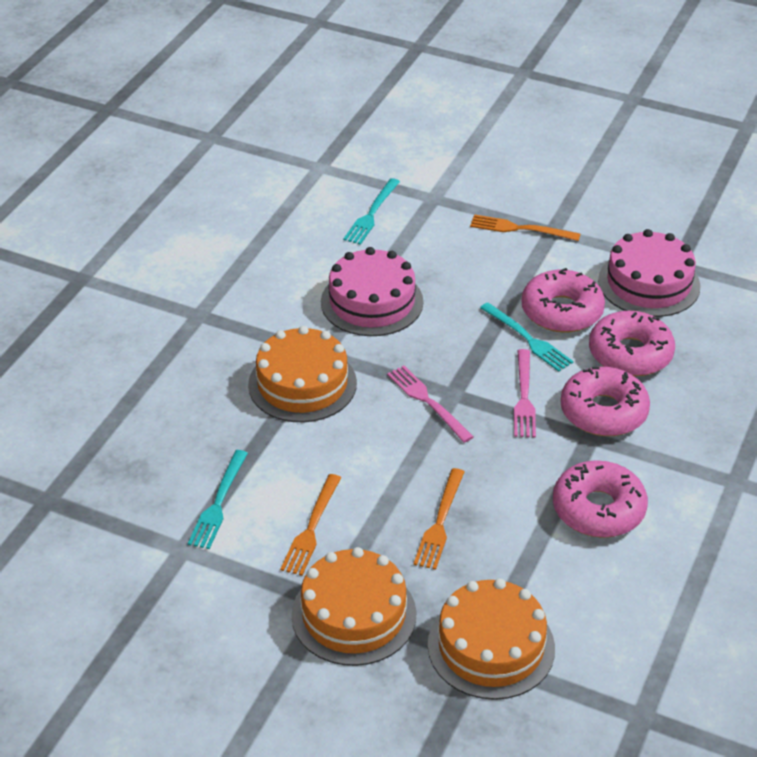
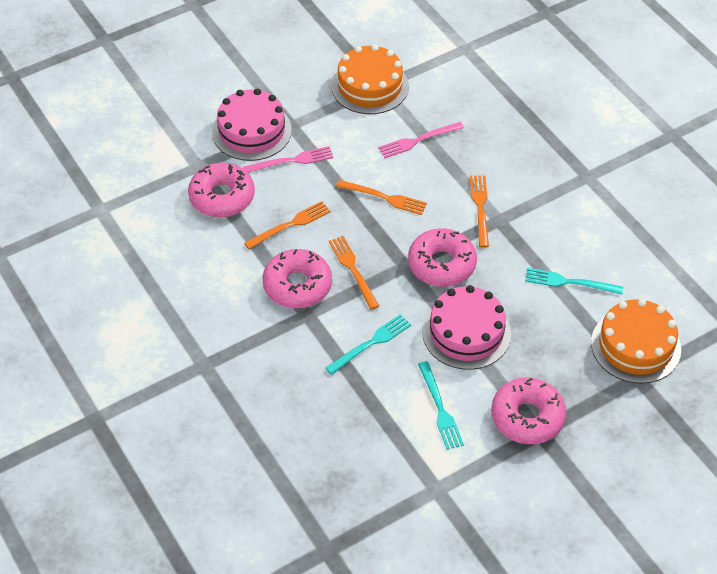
orange cake: [248,326,357,422] [291,547,416,666] [428,578,555,700] = 3 -> [331,44,409,114] [591,299,681,384] = 2
orange fork: [280,474,341,576] [413,468,464,570] [470,214,580,241] = 3 -> [244,201,331,249] [329,236,379,310] [336,180,427,215] [470,175,489,247] = 4

